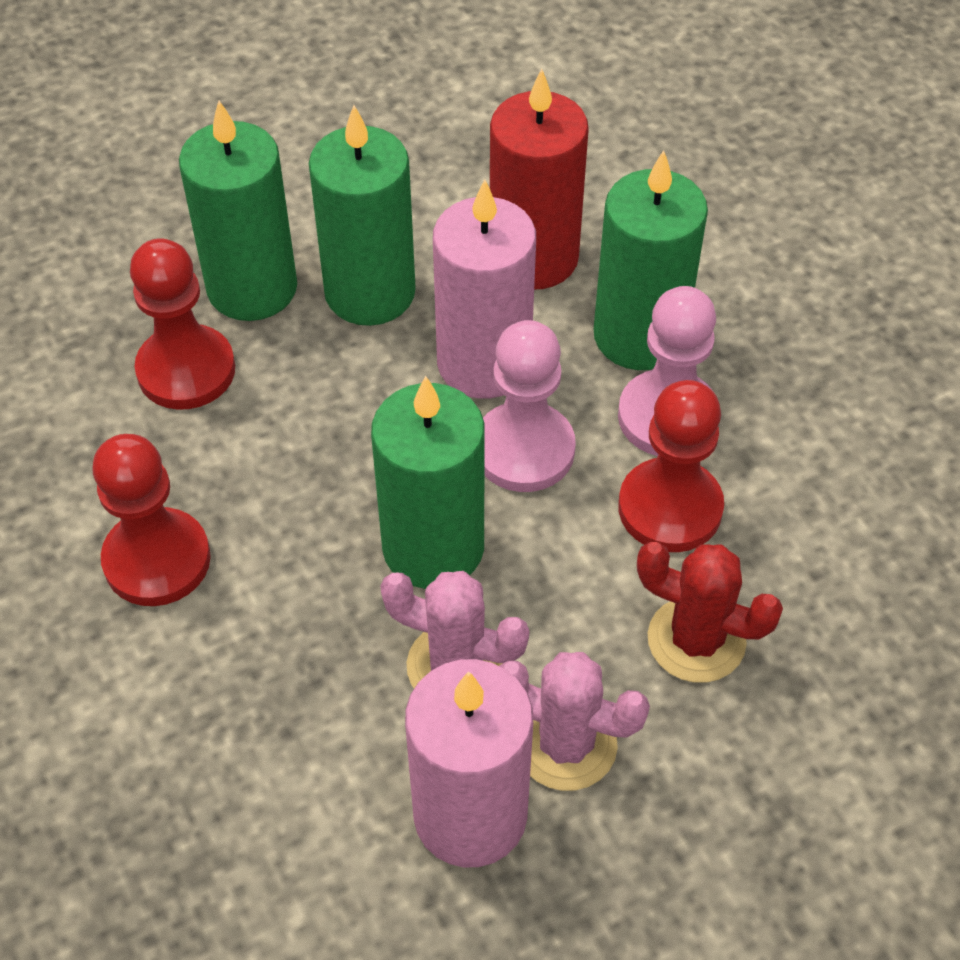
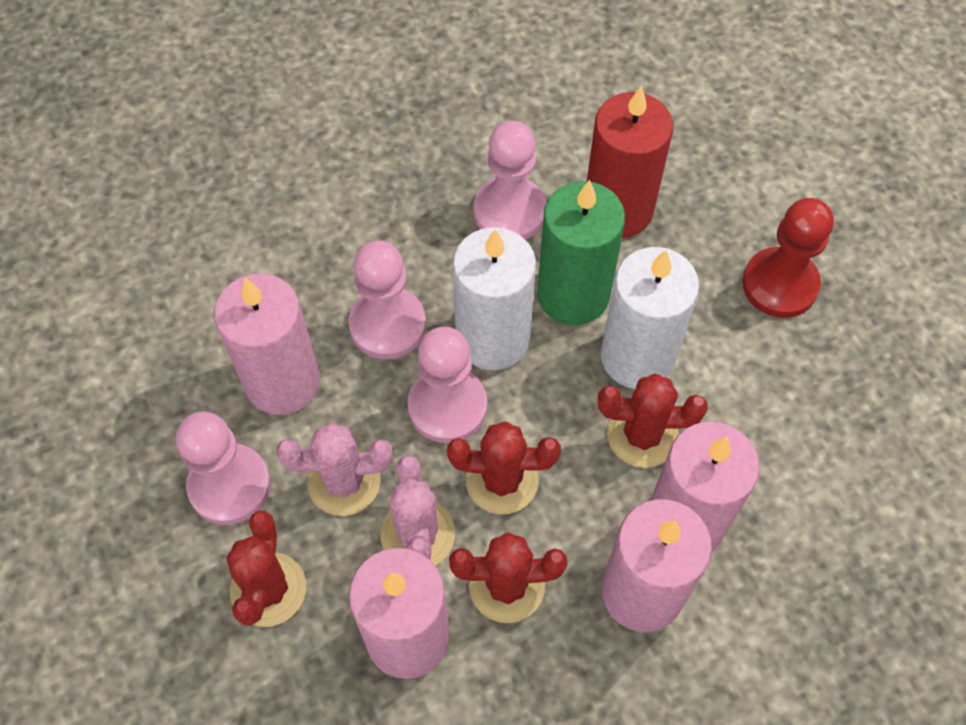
green candle: [179,101,297,321] [309,105,416,326] [371,376,485,589] [594,150,708,370] = 4 -> [537,180,625,325] = 1
pink candle: [405,659,533,867] [433,179,536,399] = 2 -> [214,273,320,415] [349,548,449,679] [602,499,712,632] [650,422,760,551] = 4
pink pawn: [483,320,576,492] [618,286,716,456] = 2 -> [176,411,271,525] [349,240,426,360] [408,327,487,443] [473,121,546,240] = 4
red cactus: [637,542,783,683] = 1 -> [226,511,306,627] [447,421,561,515] [449,532,567,623] [598,373,708,468] = 4
red pawn: [92,434,211,606] [130,238,235,410] [618,380,724,552] = 3 -> [743,198,834,318] = 1
white candle: none = 0 -> [453,227,536,370] [601,247,699,389] = 2

